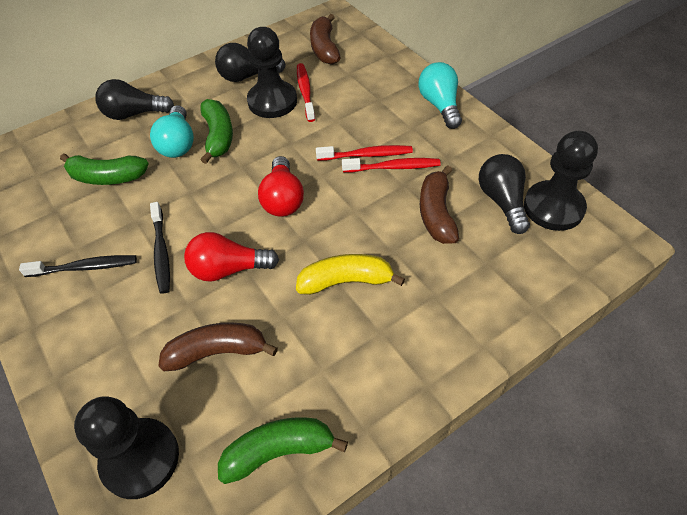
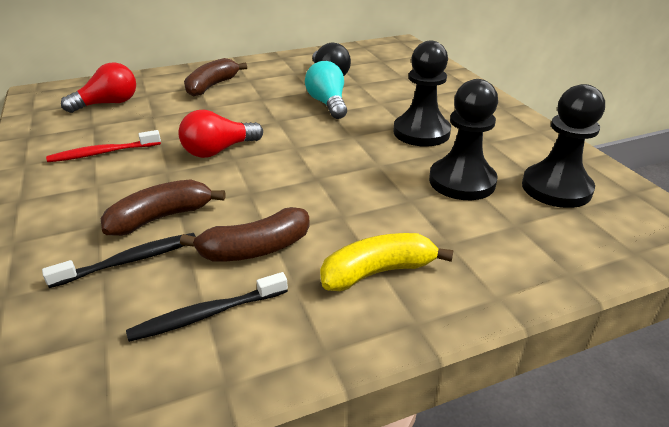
black light bulb: [95,79,174,120] [215,43,286,82] [479,154,530,234] = 3 -> [312,43,351,76] = 1
green banana: [60,153,149,185] [201,99,233,164] [218,417,348,484] = 3 -> none = 0
red toothbrush: [297,63,315,122] [316,145,413,161] [342,158,441,173] = 3 -> [46,130,161,162] = 1
turquoise light bulb: [150,105,194,158] [419,62,462,129] = 2 -> [305,61,347,119] = 1

